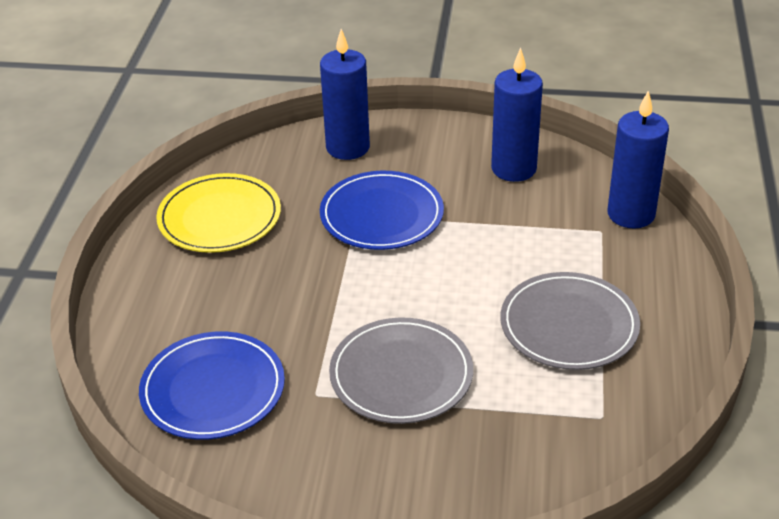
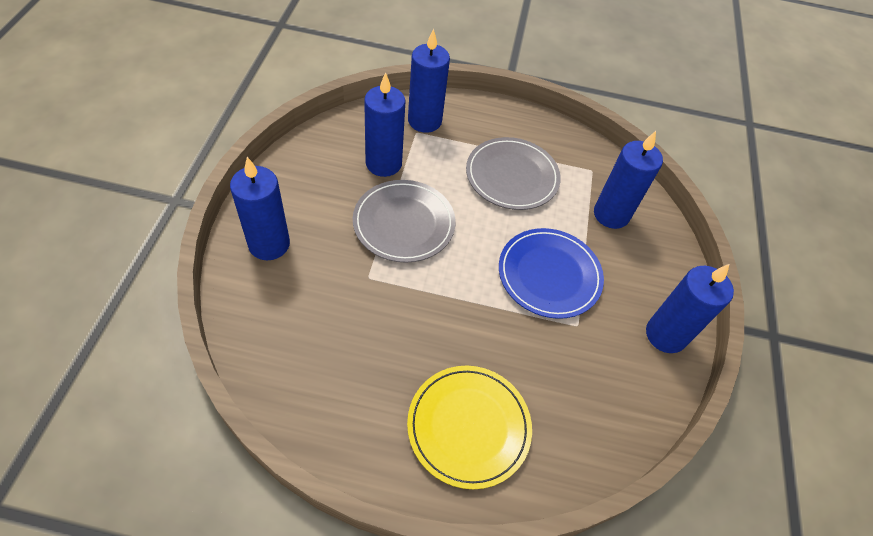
blue candle: [320,29,370,160] [491,48,543,182] [608,91,669,229] = 3 -> [230,157,290,260] [364,72,406,177] [408,28,450,133] [594,131,663,229] [646,264,734,353] = 5
blue plate: [139,331,285,440] [320,171,444,250] = 2 -> [499,228,604,319] = 1

